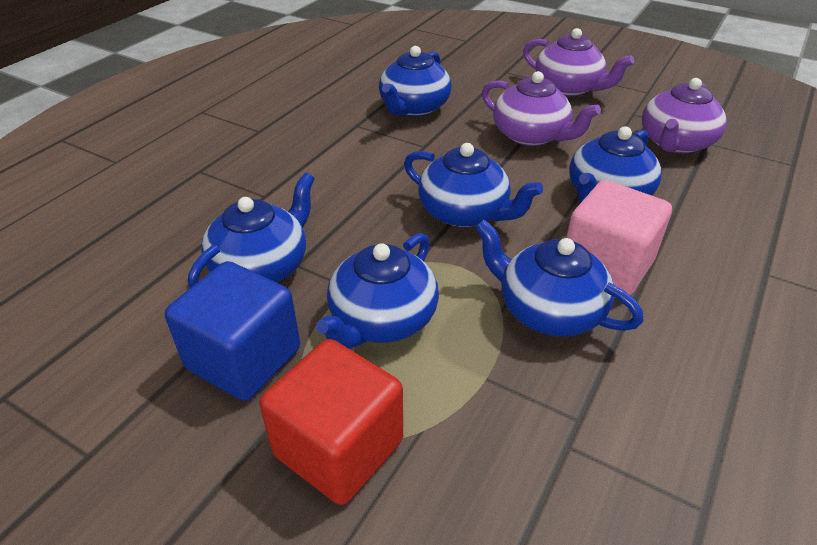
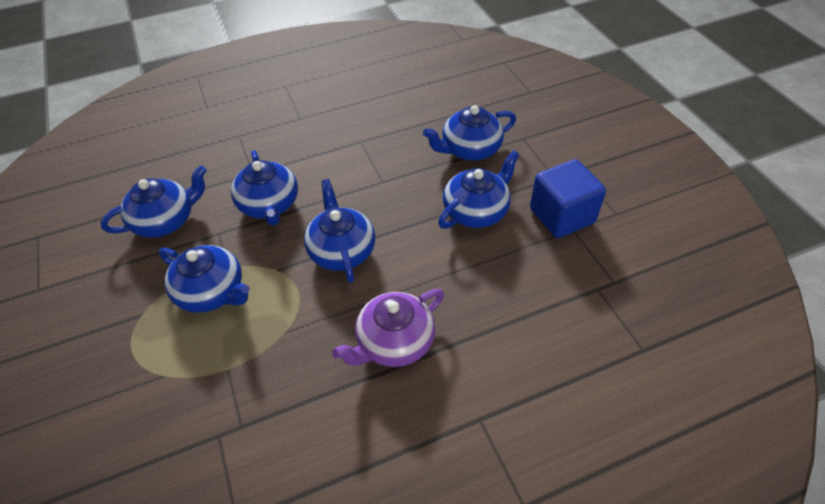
pink cube: [566,180,672,295] = 1 -> none = 0
purple teapot: [482,71,601,146] [523,28,634,96] [642,78,727,153] = 3 -> [332,289,444,367] = 1
red cube: [260,339,403,505] = 1 -> none = 0

